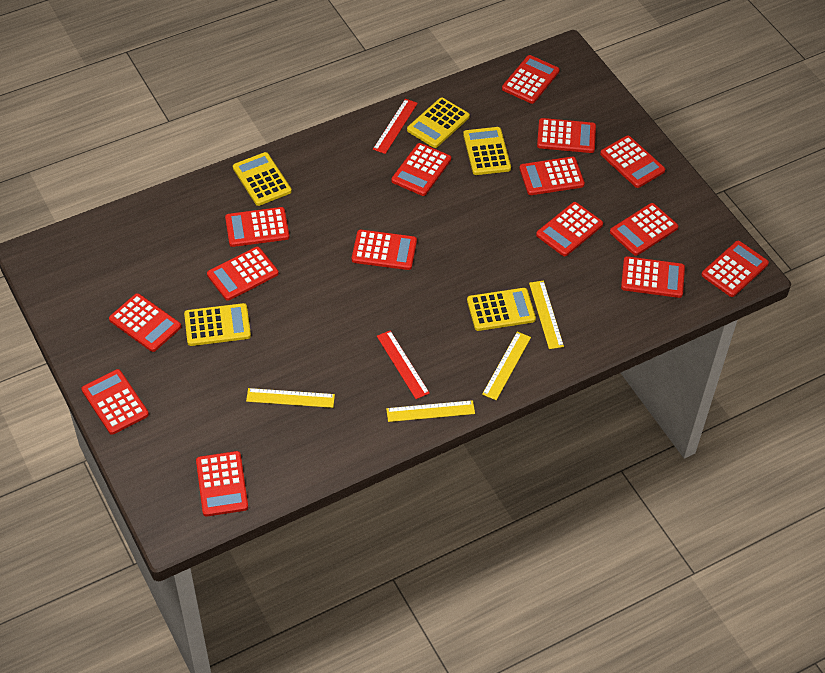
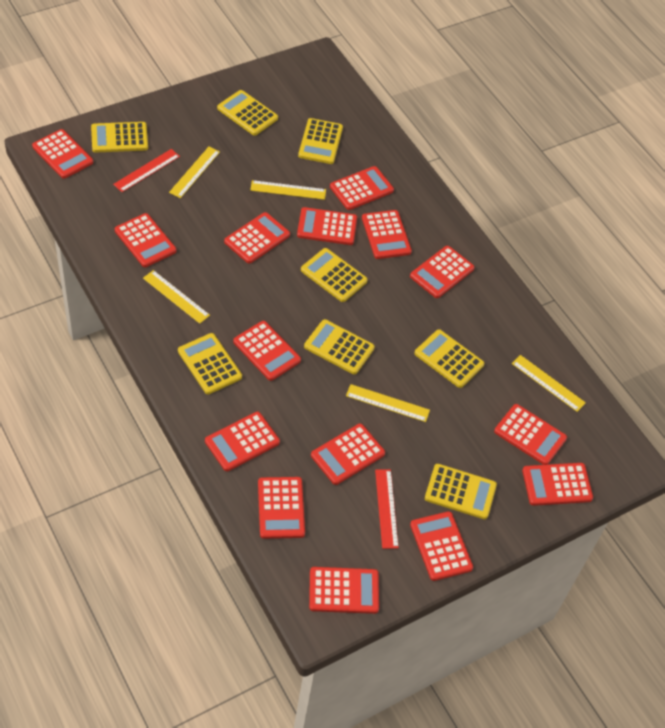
yellow calculator: [184,303,251,346] [233,152,292,206] [407,98,470,148] [463,127,511,175] [467,288,536,331] = 5 -> [91,122,148,153] [178,333,242,394] [217,90,278,136] [298,118,343,164] [301,248,368,302] [304,319,375,374] [414,329,484,388] [425,464,497,519] = 8
yellow ruler: [246,388,335,408] [386,400,475,422] [482,332,531,400] [529,281,564,349] = 4 -> [143,270,210,324] [169,147,220,198] [250,180,326,200] [346,384,430,422] [512,355,586,412] = 5

